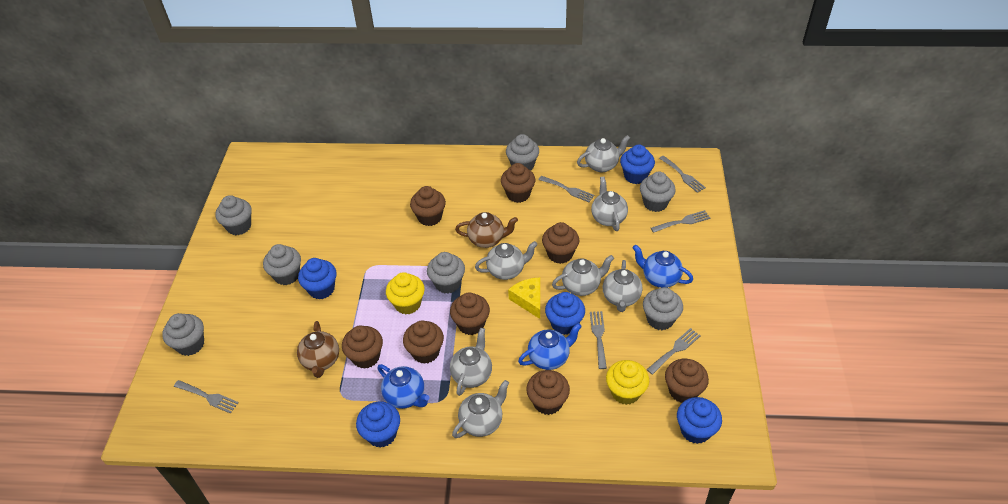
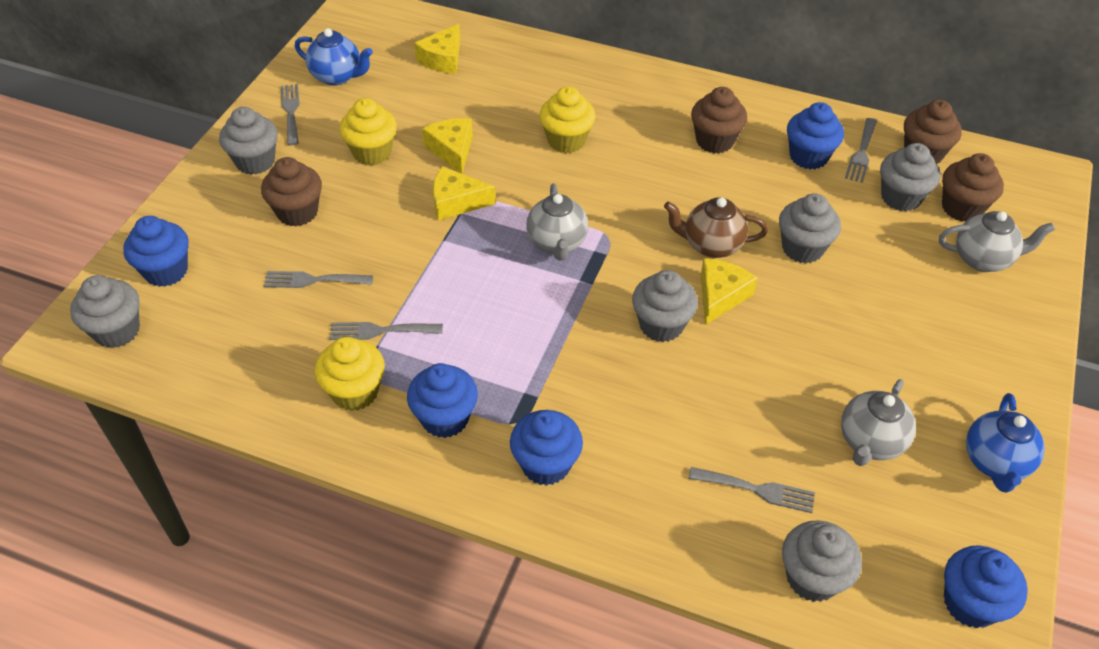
blue teapot: [377,364,430,409] [518,323,582,370] [632,245,693,288] = 3 -> [295,28,373,86] [966,393,1045,493] = 2
brown cupcake: [342,326,383,369] [403,321,444,364] [410,186,446,226] [450,292,490,335] [501,163,535,203] [526,370,570,415] [542,222,579,264] [665,359,709,403] = 8 -> [261,157,322,226] [691,87,747,153] [904,100,962,164] [942,153,1004,222] = 4
brown teapot: [297,321,339,378] [455,212,518,248] = 2 -> [664,198,768,258] = 1
grey cupcake: [162,313,204,356] [215,195,252,235] [263,244,301,285] [427,252,465,294] [506,134,539,170] [640,172,676,212] [643,287,683,330] = 7 -> [70,275,140,348] [219,107,278,175] [632,270,698,342] [779,193,841,263] [782,520,862,602] [880,143,940,211] = 6
grey fork: [174,380,239,414] [538,176,594,202] [590,311,607,369] [647,328,700,375] [651,210,710,233] [659,156,706,193] = 6 -> [264,271,373,288] [281,84,300,145] [330,322,443,340] [688,467,815,513] [845,118,877,183] = 5
grey teapot: [450,328,492,396] [452,380,509,438] [475,241,538,280] [552,255,614,296] [577,135,630,172] [591,176,628,231] [603,260,642,312] = 7 -> [526,183,588,261] [841,379,916,466] [939,211,1055,272] = 3
yellow cheese: [508,277,540,319] = 1 -> [414,24,460,74] [422,118,473,174] [433,166,496,220] [701,258,758,325] = 4
yellow cupcake: [386,272,425,314] [606,360,649,405] = 2 -> [315,337,385,411] [340,98,397,166] [539,86,596,153] = 3

